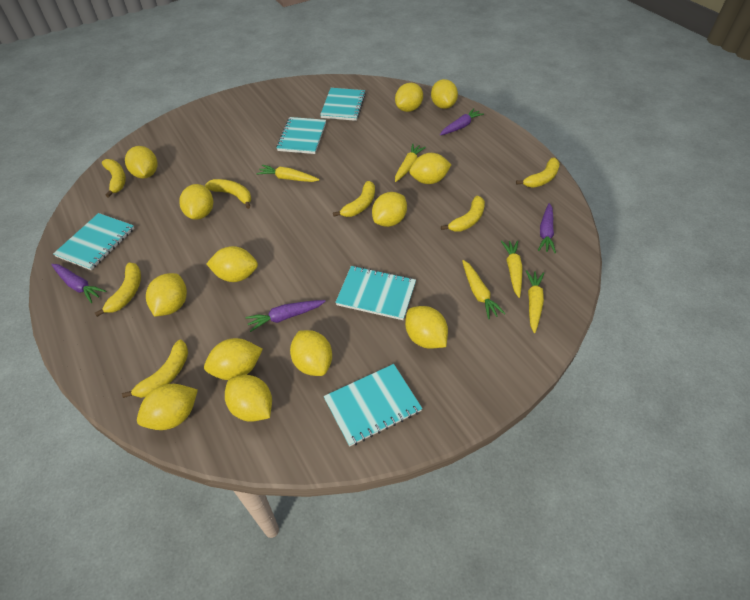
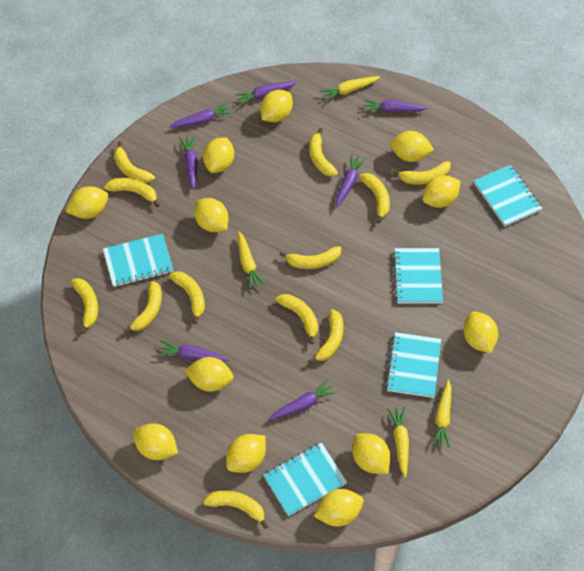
purple carrot: [51,264,106,303] [246,300,325,332] [440,108,484,135] [538,203,556,253] = 4 -> [157,340,230,362] [169,102,232,128] [179,136,198,190] [235,82,297,106] [269,379,337,420] [336,154,366,208] [363,100,428,112] = 7
yellow banana: [95,263,141,317] [102,159,126,198] [122,340,188,398] [205,179,251,209] [333,181,375,217] [441,196,485,232] [516,158,560,187] = 7 -> [71,278,98,334] [104,178,159,207] [114,141,155,183] [124,281,162,333] [169,271,205,324] [203,490,268,529] [276,294,318,344] [279,246,341,269] [308,309,344,364] [309,128,338,177] [359,173,390,223] [392,161,451,185] = 12
yellow carrot: [257,165,320,182] [395,143,426,182] [462,260,506,319] [501,240,523,298] [526,270,544,333] = 5 -> [238,231,265,290] [320,76,380,102] [388,407,409,478] [432,379,451,448] = 4
yellow lemon: [125,146,157,179] [137,384,198,430] [146,273,187,317] [179,184,213,220] [204,338,263,380] [206,246,258,282] [225,375,272,421] [290,330,332,376] [372,192,407,227] [395,83,423,112] [405,306,448,349] [409,153,452,184] [431,79,458,109] = 13 -> [66,186,109,219] [133,423,178,460] [184,357,234,392] [194,198,229,232] [203,137,234,173] [226,434,266,473] [260,90,293,122] [314,489,364,527] [352,433,391,474] [390,131,434,162] [422,175,461,208] [463,312,498,353] = 12

